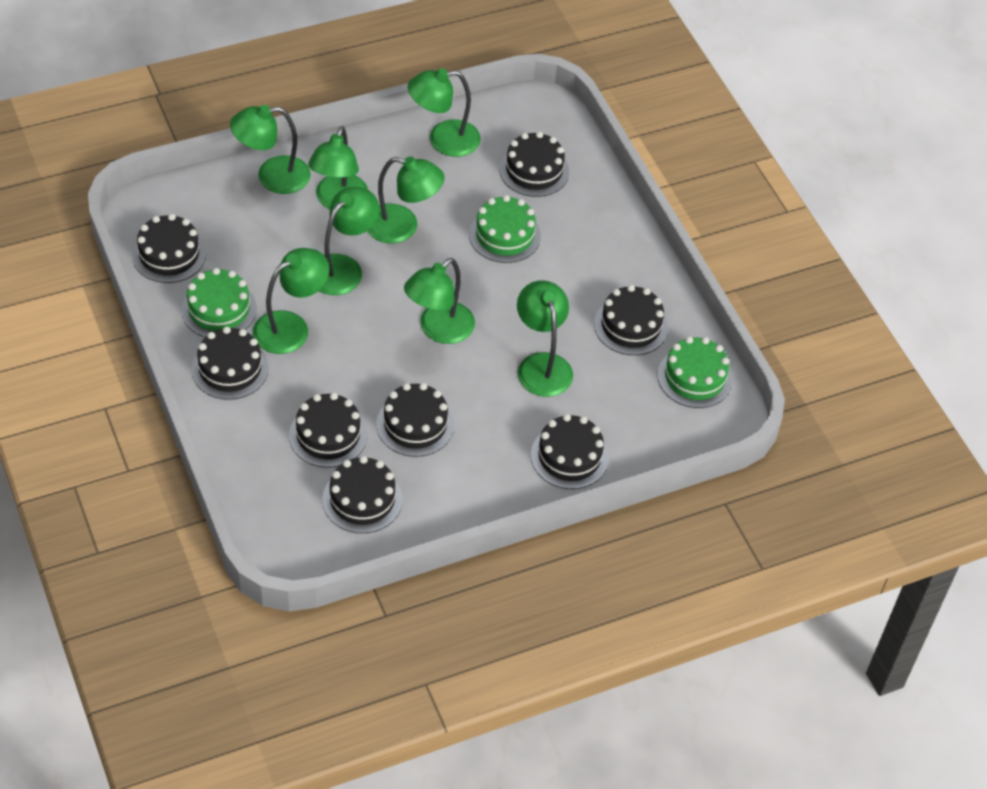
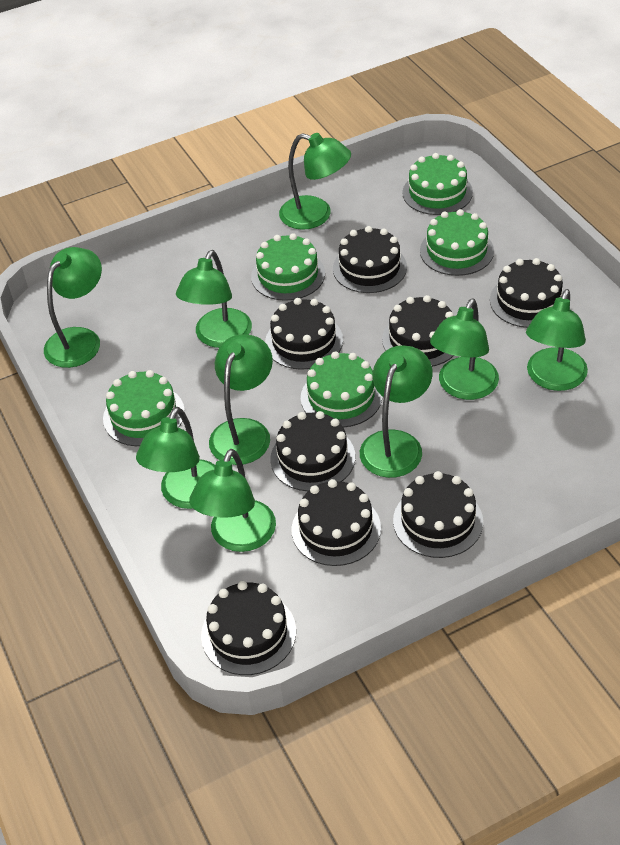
green cake: [181,268,257,337] [469,195,541,263] [657,336,733,408] = 3 -> [103,370,185,446] [251,233,325,301] [301,351,382,428] [402,153,473,215] [420,209,494,276] = 5
green lamp: [230,105,311,194] [253,248,329,354] [308,126,368,209] [319,187,380,295] [367,156,445,244] [404,258,475,344] [408,68,481,157] [517,280,573,397] = 8 -> [44,247,102,368] [136,407,215,509] [176,250,252,348] [189,449,276,552] [209,334,273,465] [279,133,351,230] [360,345,433,478] [430,298,499,400] [526,289,588,391] = 9

